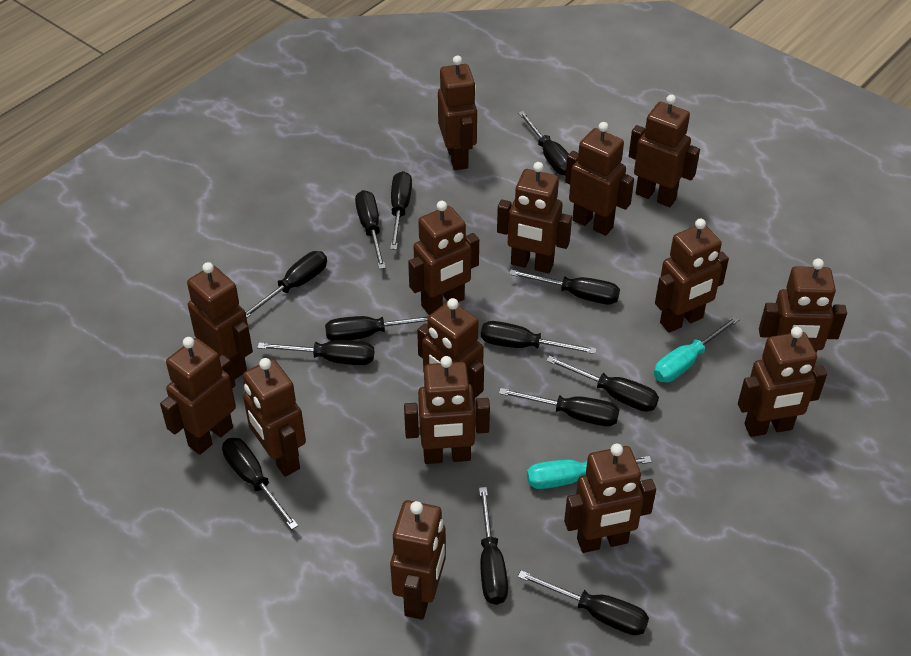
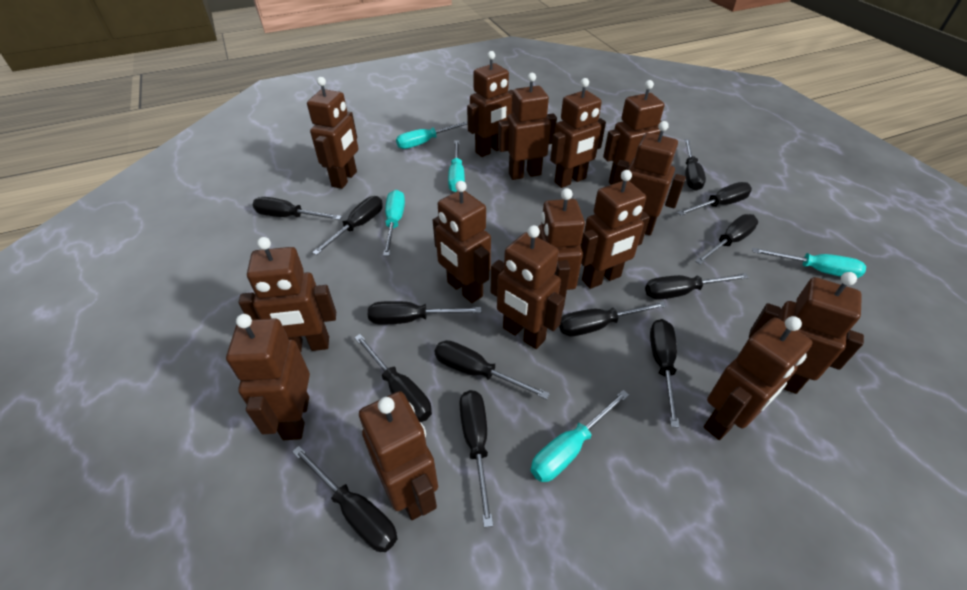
turquoise screwdriver: [527,456,652,489] [654,316,740,382] = 2 -> [383,190,405,256] [396,121,468,149] [448,140,465,192] [531,390,629,482] [752,248,866,278] = 5

